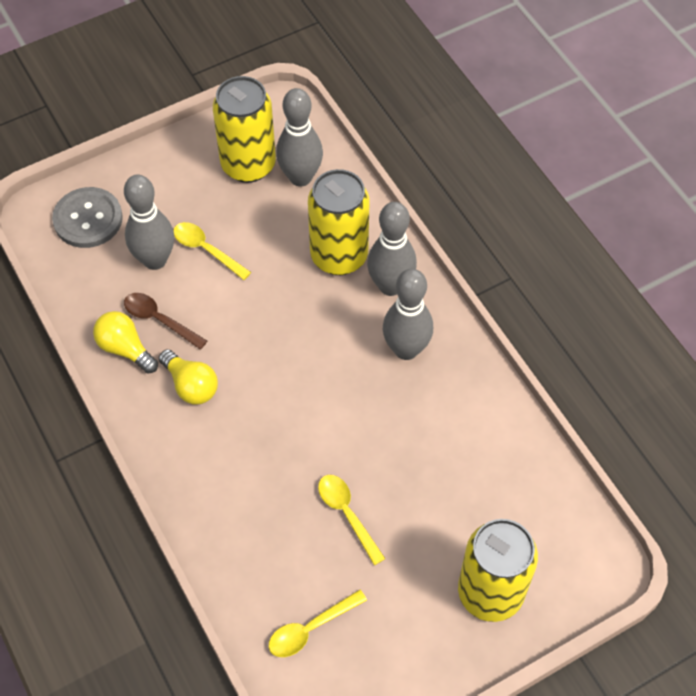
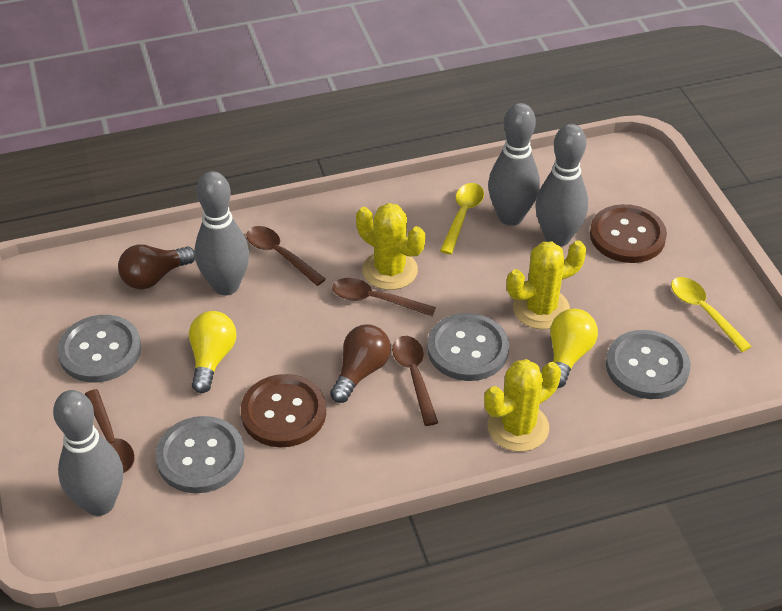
brown button: none = 0 -> [241,374,326,447] [590,204,667,263] = 2
brown light bulb: none = 0 -> [118,244,195,290] [330,324,391,403] = 2
brown spoon: [124,293,207,350] = 1 -> [84,389,135,473] [246,226,326,286] [332,278,436,316] [392,336,438,426] = 4
grey button: [52,187,123,248] = 1 -> [57,315,142,383] [156,416,245,493] [427,313,509,381] [606,330,690,399] = 4
yellow cactus: none = 0 -> [356,203,425,290] [484,359,561,452] [506,240,586,329] = 3
yellow can: [213,76,276,183] [308,169,370,275] [458,519,538,622] = 3 -> none = 0
yellow spoon: [174,222,251,280] [269,590,367,657] [318,475,385,565] = 3 -> [440,183,484,254] [671,277,752,352] = 2

